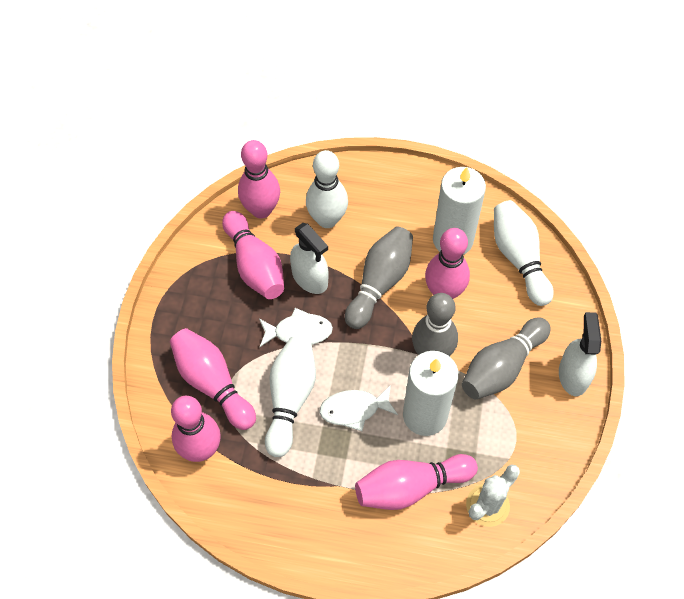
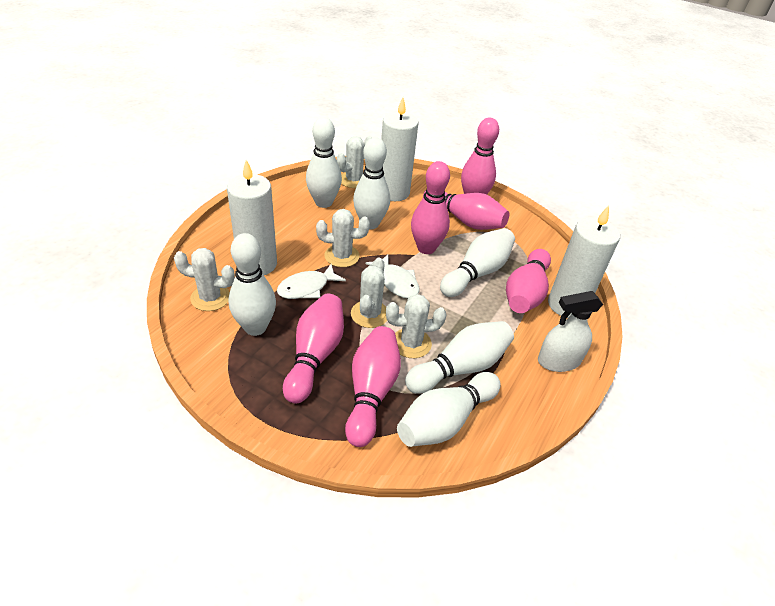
grey bowling pin: [345,226,413,329] [412,293,458,356] [462,318,550,399] = 3 -> none = 0
white bowling pin: [265,337,316,457] [306,150,348,228] [494,200,554,306] = 3 -> [228,233,276,336] [306,117,342,208] [353,137,390,229] [397,372,501,447] [405,321,514,394] [440,228,515,297] = 6
white cactus: [466,464,520,527] = 1 -> [174,248,235,311] [316,209,370,267] [337,136,372,188] [351,258,387,328] [386,294,447,358] = 5
white candle: [403,351,459,436] [433,167,486,255] = 2 -> [227,160,277,275] [381,98,418,201] [548,206,620,318] = 3
white spray bottle: [290,223,329,294] [559,312,601,396] = 2 -> [538,291,603,372] = 1

